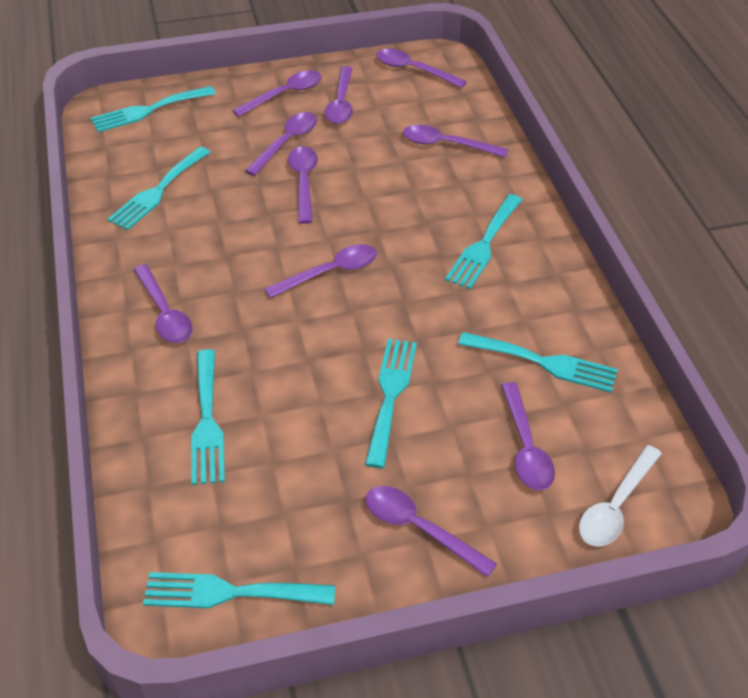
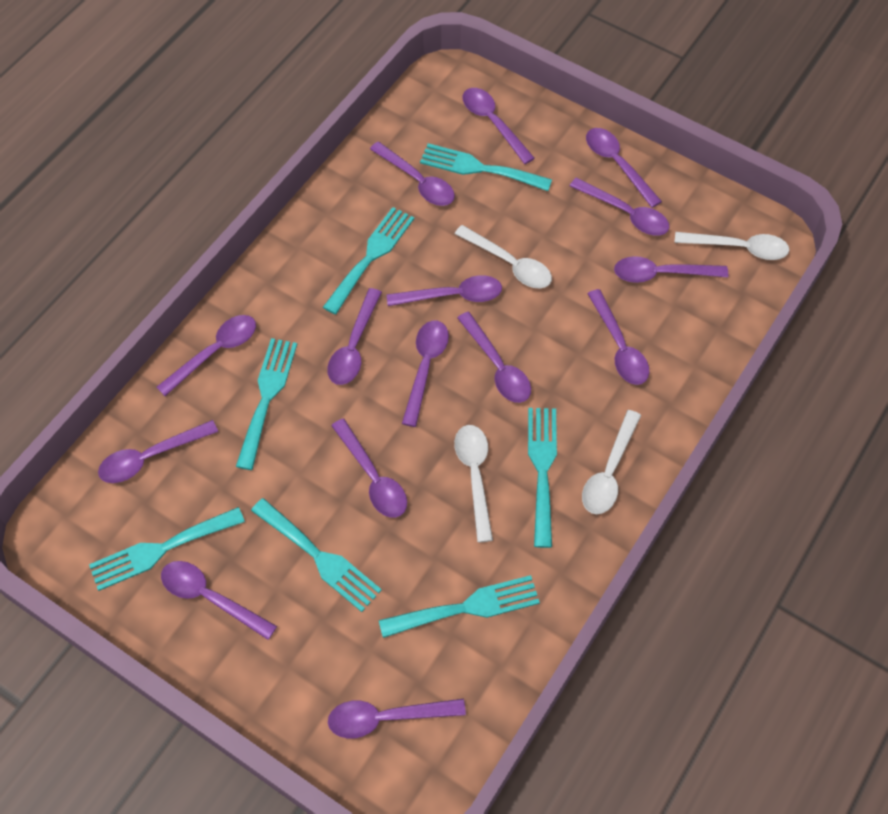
purple spoon: [133,264,192,343] [232,70,321,117] [245,112,317,176] [265,244,377,298] [288,146,318,224] [325,66,353,124] [366,486,497,577] [376,49,467,88] [403,125,508,158] [501,382,555,490] = 10 -> [98,420,218,483] [157,315,256,396] [161,561,277,640] [327,288,382,385] [328,699,466,738] [331,419,407,518] [370,142,455,206] [387,275,502,306] [402,321,449,427] [457,312,531,403] [463,88,535,164] [570,178,669,236] [586,128,662,208] [587,289,649,385] [614,256,728,283] = 15
white spoon: [579,445,662,546] = 1 -> [454,225,552,288] [454,425,493,542] [582,410,641,514] [674,232,789,260] = 4

